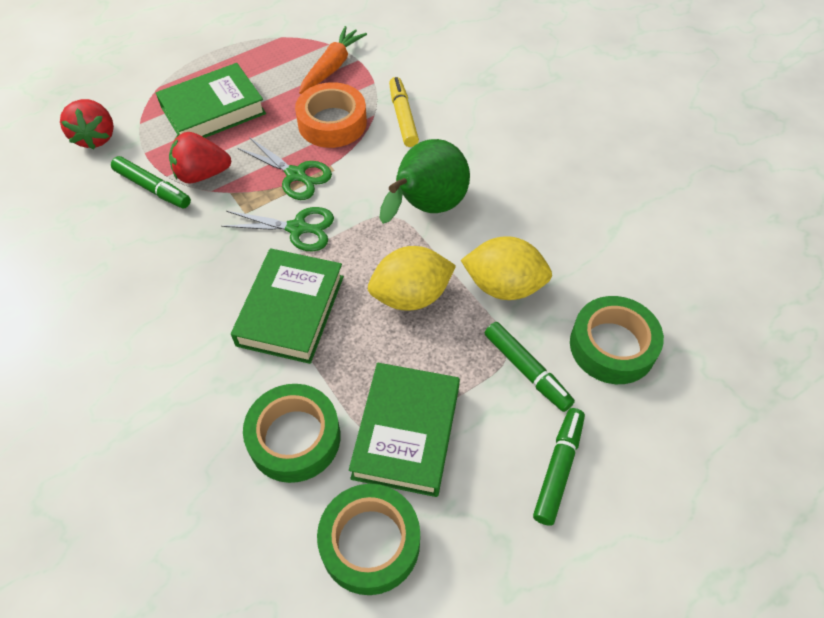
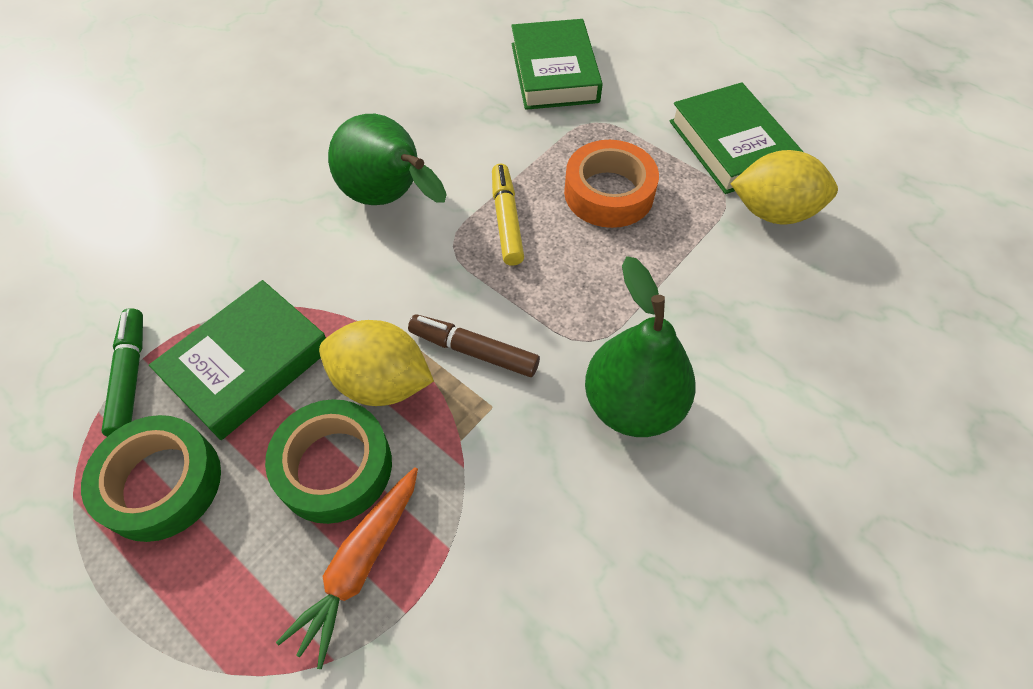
brown marker: none = 0 -> [408,314,540,377] = 1
green marker: [111,156,191,209] [485,322,575,412] [533,408,585,526] = 3 -> [101,308,143,437] = 1
green pear: [379,139,470,224] = 1 -> [328,114,447,205] [585,256,696,437] = 2
green scissors: [221,207,334,251] [238,137,332,200] = 2 -> none = 0
green tape: [243,384,341,483] [317,484,420,595] [570,296,664,384] = 3 -> [81,415,221,542] [265,399,392,524] = 2
red strawberry: [60,99,114,149] [169,132,232,183] = 2 -> none = 0

